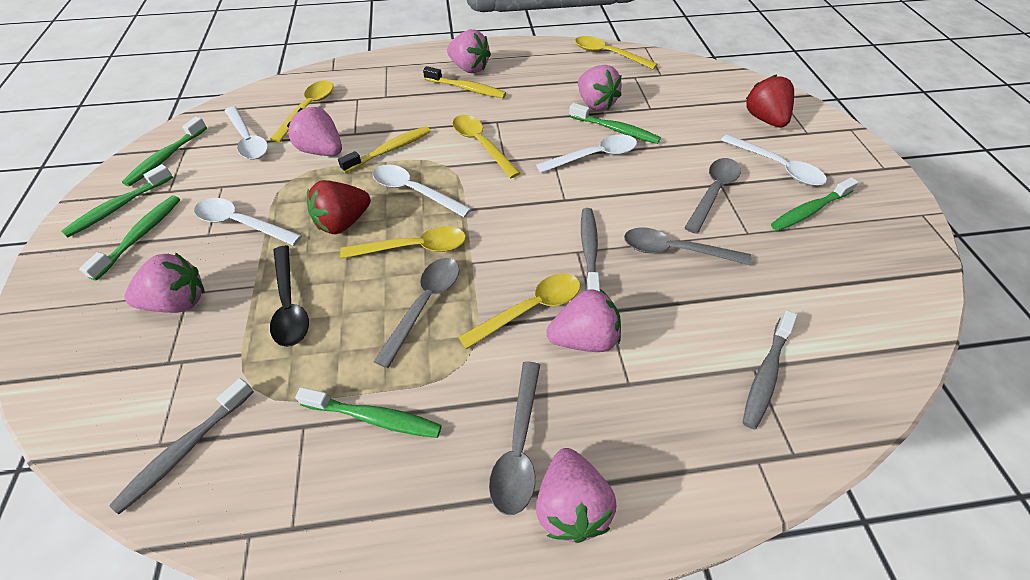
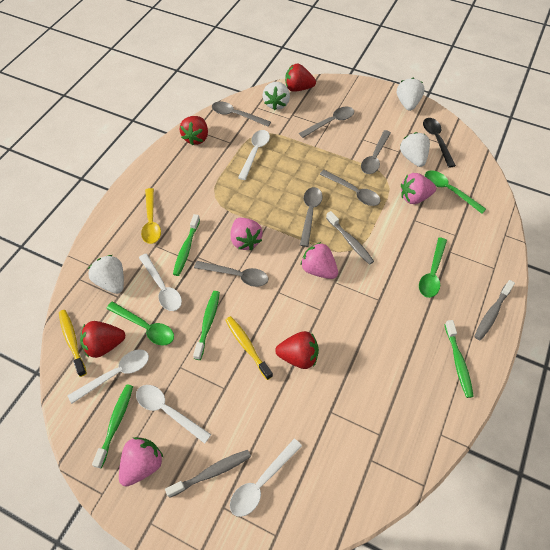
green spoon: none = 0 -> [106,302,174,345] [419,237,447,298] [425,170,486,214] = 3
green toothbrush: [61,164,173,237] [79,195,180,281] [122,117,207,187] [295,387,442,438] [569,103,661,144] [771,177,858,231] = 6 -> [92,384,133,468] [173,214,200,276] [193,291,220,360] [444,320,474,398] = 4
grey spoon: [374,258,459,368] [489,361,540,515] [624,227,752,265] [684,158,741,234] = 4 -> [194,261,268,287] [212,102,271,127] [299,107,354,138] [300,187,323,247] [320,170,381,206] [361,130,391,174] = 6
pink strawberry: [125,253,205,313] [287,107,342,156] [447,29,491,73] [536,448,616,543] [546,289,621,352] [578,65,622,111] = 6 -> [119,437,164,486] [231,218,262,250] [300,242,338,279] [401,173,436,204] = 4
red strawberry: [307,180,371,234] [745,74,794,127] = 2 -> [80,321,125,358] [180,116,208,146] [275,331,319,369] [285,64,316,92] = 4
white strawberry: none = 0 -> [88,255,124,294] [263,82,290,110] [397,78,425,111] [400,132,430,167] = 4
yellow spoon: [270,80,333,142] [340,226,466,259] [452,115,520,178] [458,273,580,350] [575,36,657,70] = 5 -> [141,188,161,244] = 1

